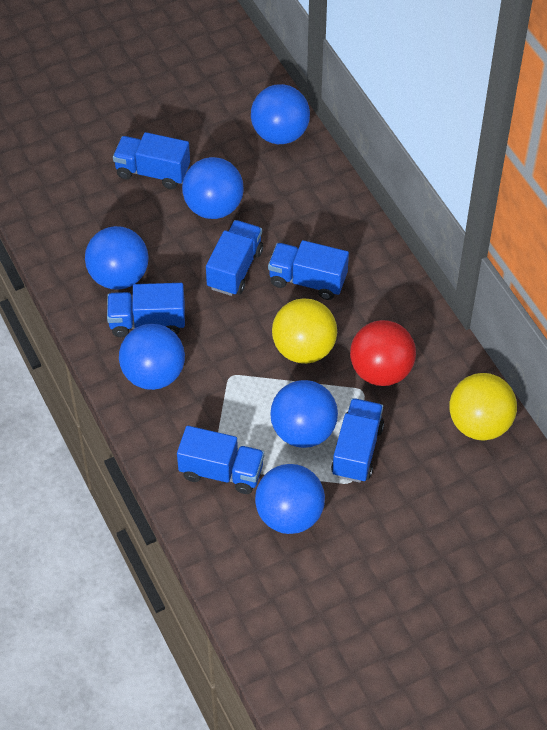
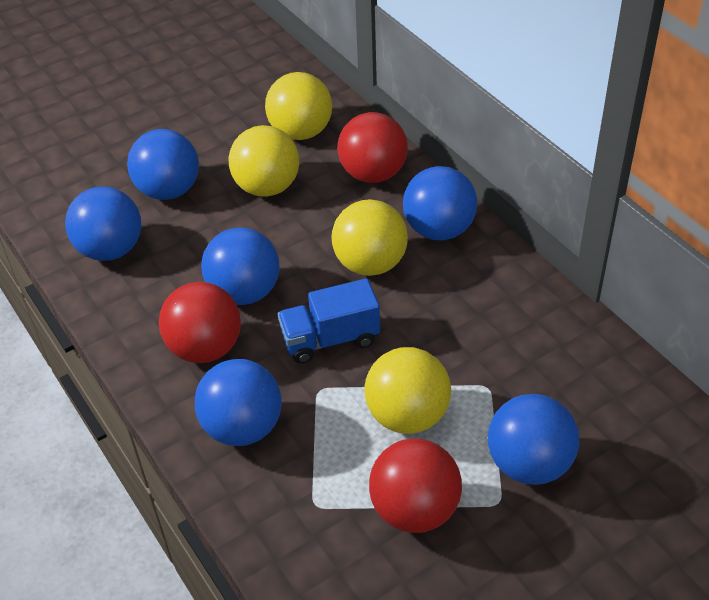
blue truck: [107,283,185,337] [113,132,190,189] [177,426,264,494] [206,220,263,296] [268,240,349,300] [331,398,384,483] = 6 -> [278,278,380,364] = 1
red ball: [350,320,416,386] = 1 -> [159,282,241,363] [337,112,408,183] [369,438,462,533] = 3
yellow ball: [272,298,337,364] [449,373,517,440] = 2 -> [229,125,299,197] [265,72,332,140] [332,199,408,276] [365,347,451,434] = 4

